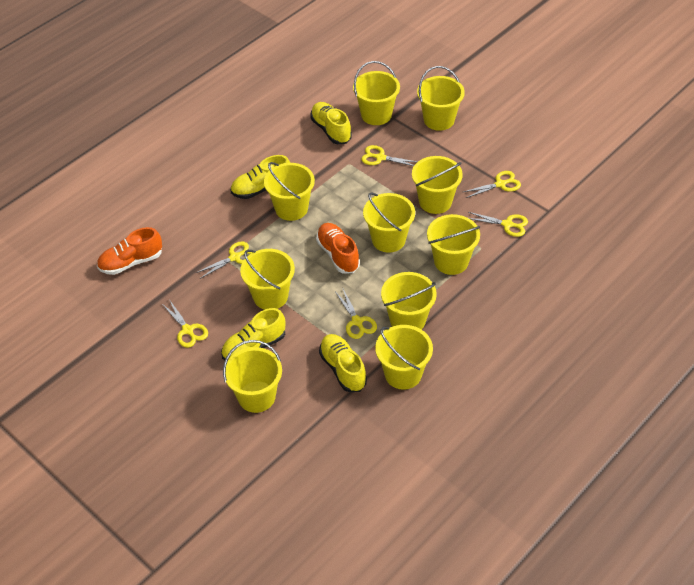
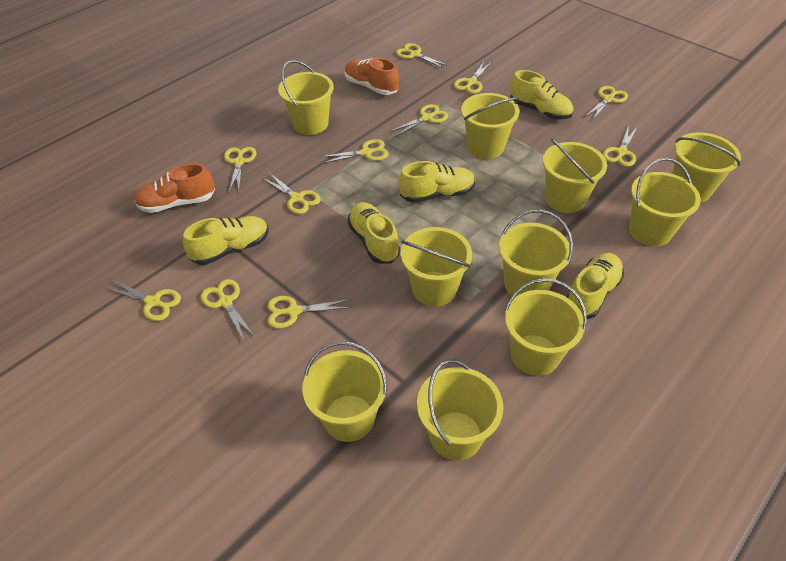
yellow scissors: [162,301,208,348] [196,241,253,279] [336,289,377,339] [361,145,418,166] [463,171,521,198] [468,212,528,237] = 6 -> [105,280,181,321] [201,279,255,340] [224,147,256,192] [262,173,320,214] [267,296,351,328] [320,139,389,163] [390,104,448,136] [396,43,449,68] [454,62,492,94] [584,86,628,120] [603,125,638,167] = 11
yellow shoe: [221,308,285,360] [231,155,290,199] [310,102,352,144] [319,334,367,392] = 4 -> [183,216,269,265] [347,202,400,264] [399,161,475,203] [510,70,573,120] [567,253,624,319] = 5

